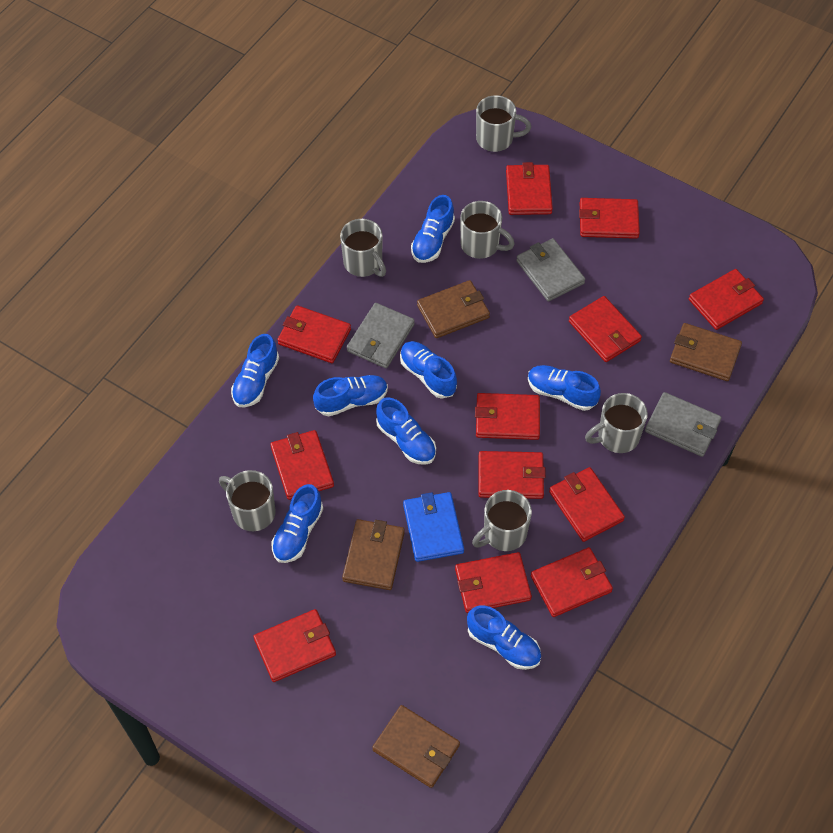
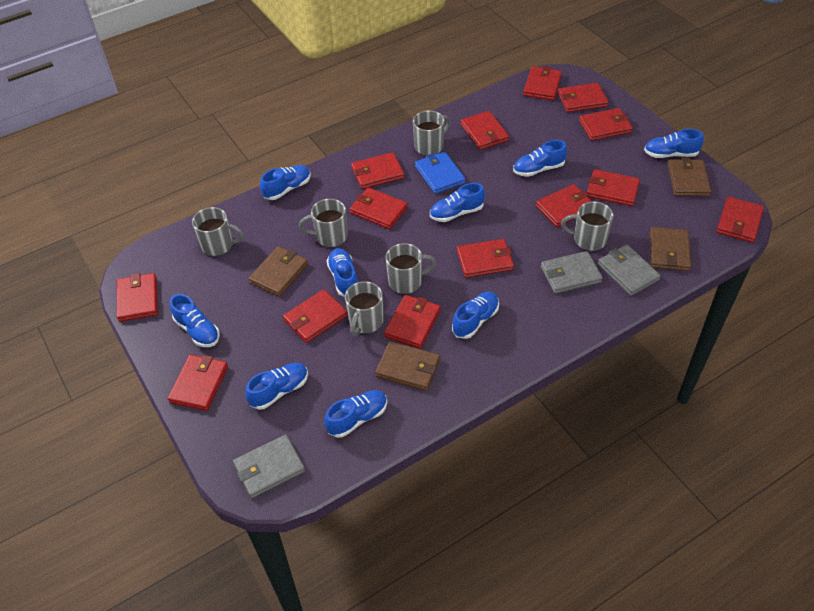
blue shoe: [231,334,279,407] [272,484,323,563] [313,375,388,416] [376,397,436,465] [400,341,457,399] [411,195,455,263] [467,605,541,670] [528,365,601,411] = 8 -> [170,294,220,347] [245,363,308,410] [260,165,311,200] [324,390,387,438] [326,248,358,297] [430,183,485,222] [452,292,499,339] [513,140,567,177] [644,129,704,158] = 9
red wallet: [253,609,336,682] [270,430,334,500] [277,305,351,363] [455,552,532,613] [475,393,540,440] [478,451,546,499] [506,162,553,215] [531,547,613,617] [549,467,625,542] [569,296,642,362] [579,198,640,239] [689,269,764,330] = 12 -> [117,273,158,322] [168,355,228,411] [283,289,348,343] [350,187,408,229] [351,152,404,189] [384,295,441,349] [457,239,514,278] [461,111,509,150] [523,66,562,100] [536,184,593,227] [558,83,608,112] [579,108,633,141] [587,169,640,206] [716,197,764,243] = 14

